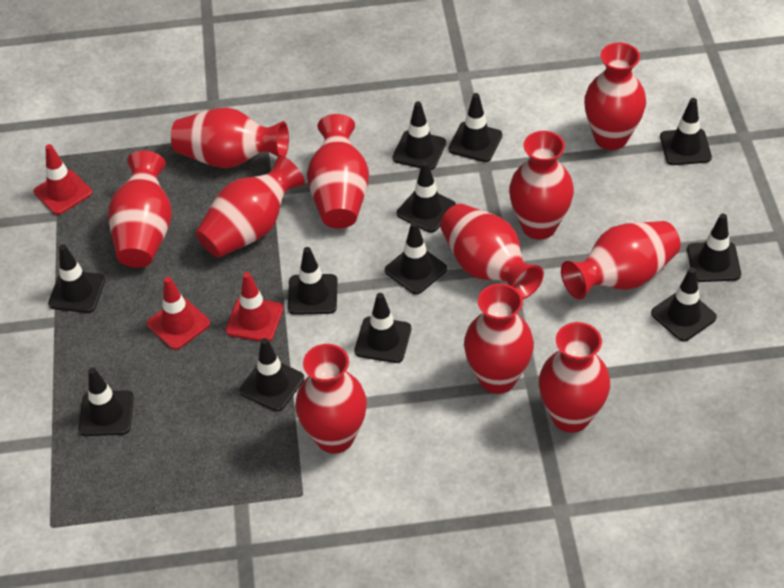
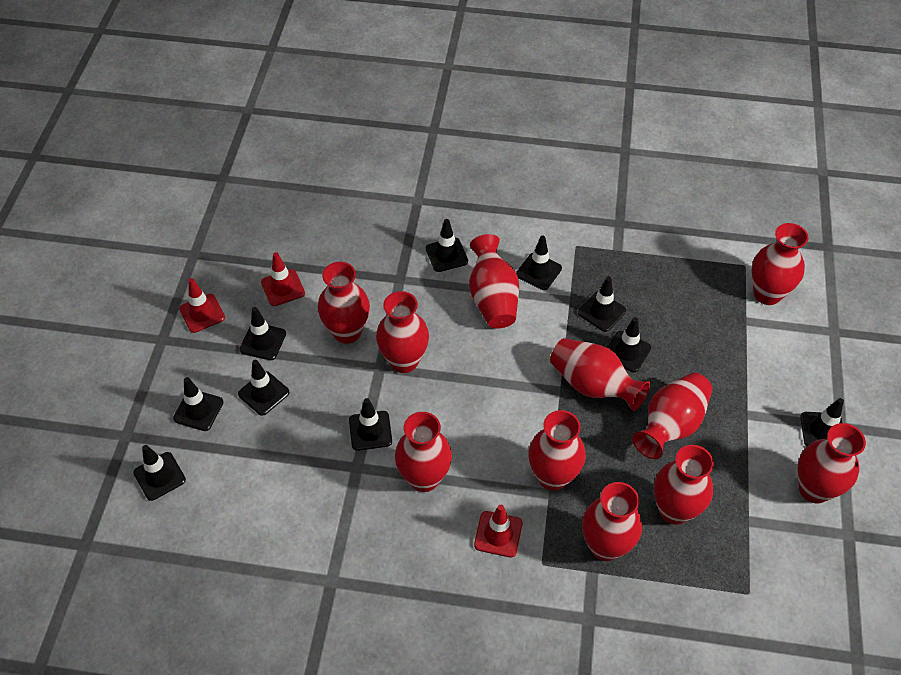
black traffic cone: [48,245,105,313] [78,368,134,436] [240,338,304,411] [288,247,338,315] [355,293,411,363] [385,222,447,294] [392,102,446,170] [397,161,456,233] [448,93,502,162] [651,267,717,341] [660,98,712,165] [687,214,741,282] = 12 -> [133,445,186,501] [173,377,223,431] [238,360,290,416] [240,307,286,360] [349,398,392,451] [426,219,468,272] [516,236,562,290] [578,277,626,332] [607,317,651,372] [800,398,844,446] = 10

